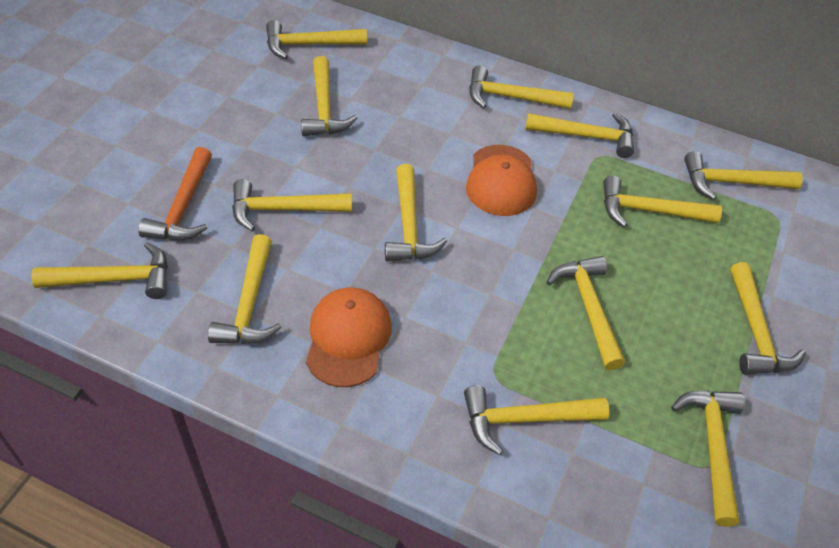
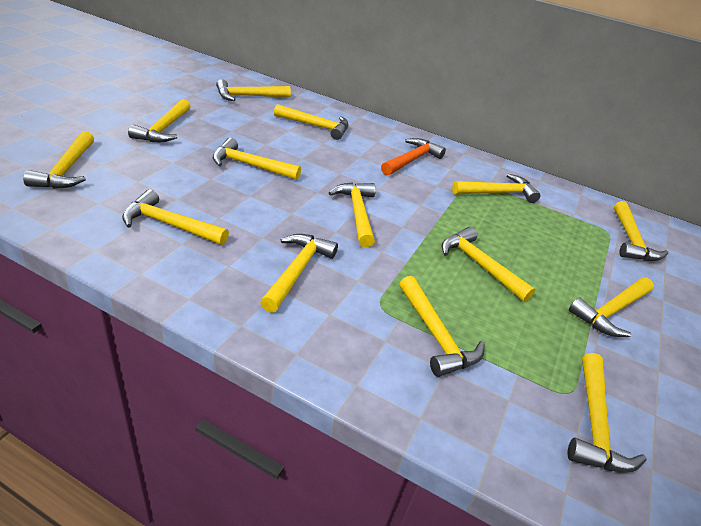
orange cap: [306,287,392,387] [466,145,537,216] = 2 -> none = 0

